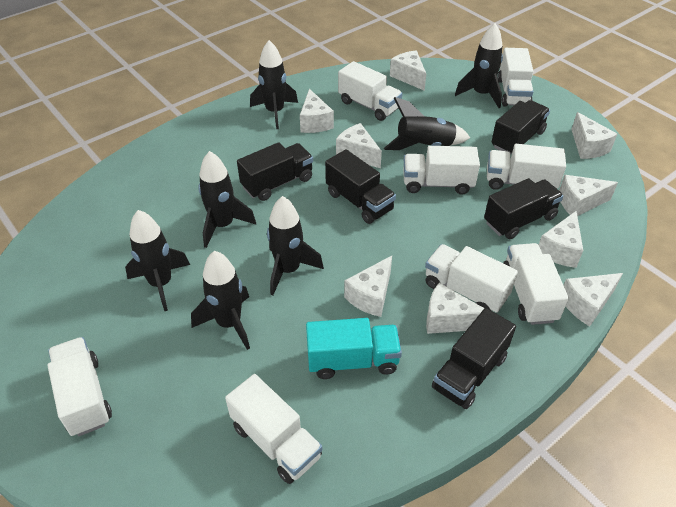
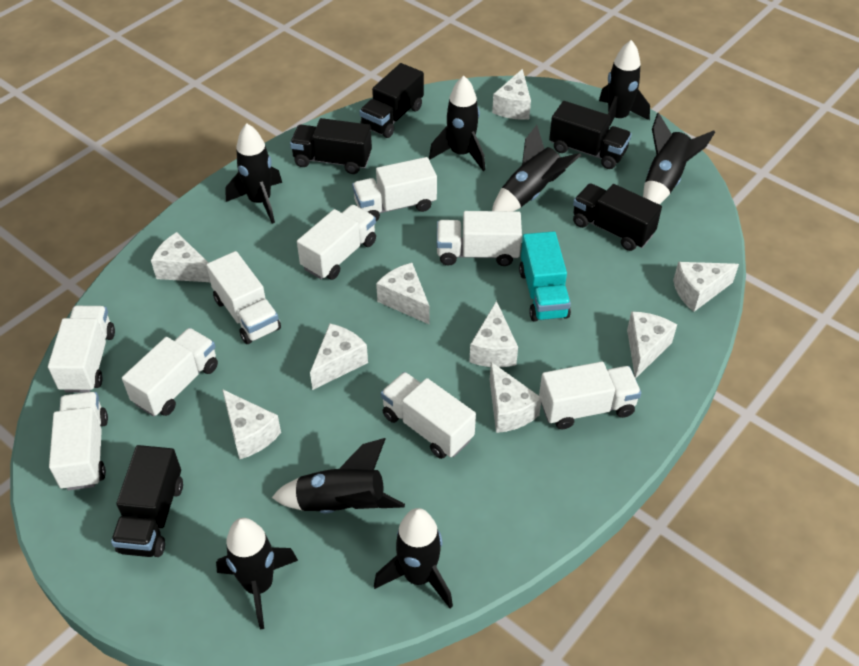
black rocket: [125,210,190,311] [191,251,250,350] [198,151,256,248] [250,40,298,129] [267,196,324,295] [384,97,470,150] [455,23,503,108] = 7 -> [216,518,298,630] [225,123,282,224] [271,438,405,513] [374,508,453,608] [429,76,485,171] [492,125,581,211] [599,40,650,127] [643,112,715,205] = 8
white truck: [47,337,112,436] [225,374,322,484] [338,61,403,121] [403,146,480,195] [425,244,518,313] [487,144,566,190] [498,48,533,106] [503,243,569,325] = 8 -> [48,306,115,393] [49,392,108,491] [122,328,218,417] [206,251,281,344] [297,205,376,280] [352,157,437,221] [381,372,476,459] [437,211,522,266] [539,362,641,429] = 9

